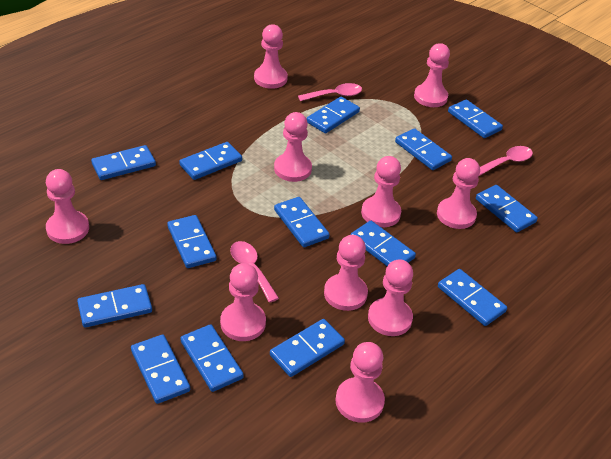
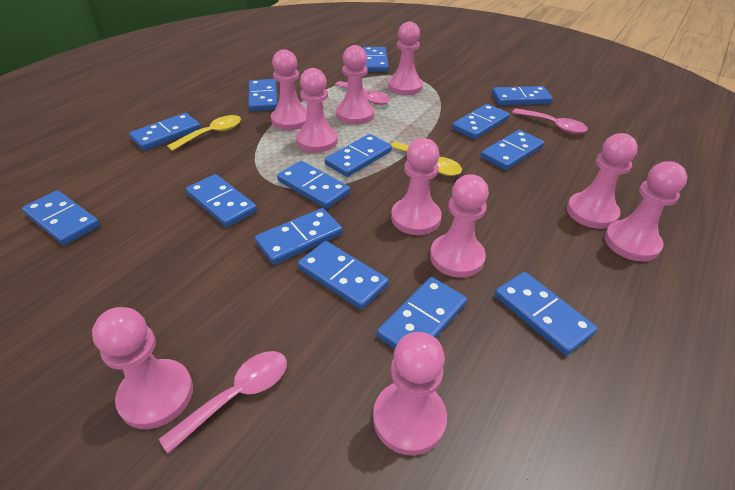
yellow spoon: none = 0 -> [167,115,241,151] [391,142,462,176] = 2

